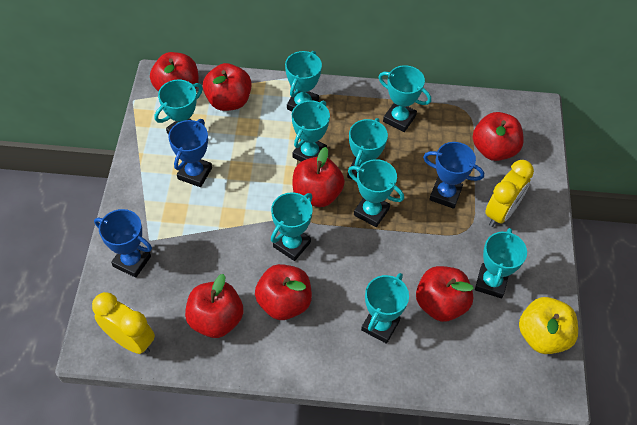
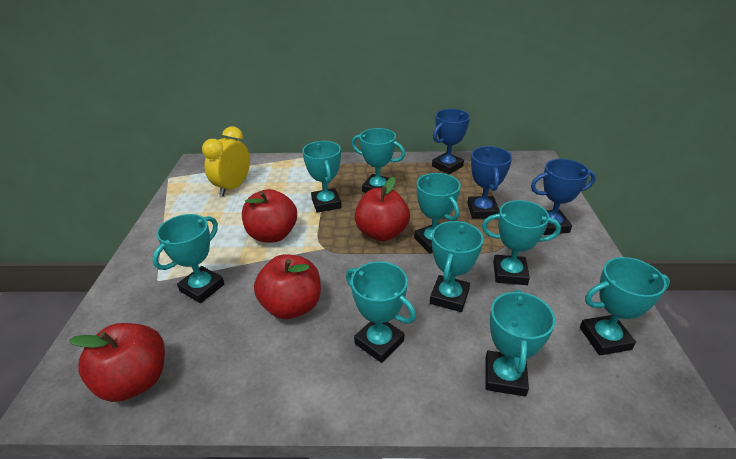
red apple: [150,52,199,92] [185,274,243,338] [203,63,252,111] [255,264,312,320] [293,147,345,207] [416,266,474,322] [473,112,524,161] = 7 -> [69,323,165,402] [242,189,297,243] [254,254,321,319] [354,177,410,241] = 4
yellow apple: [519,297,578,354] = 1 -> none = 0
yellow clock: [92,292,155,354] [485,160,534,227] = 2 -> [202,127,250,196] = 1

